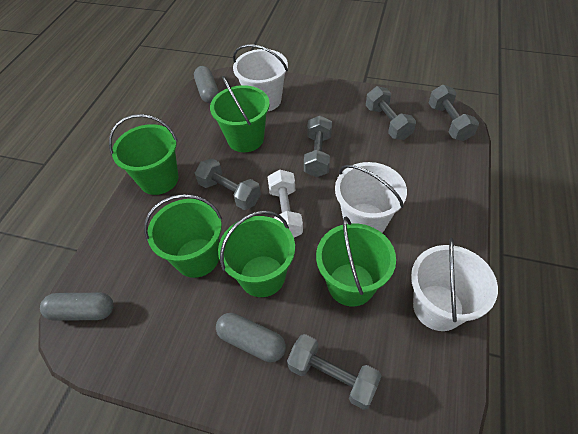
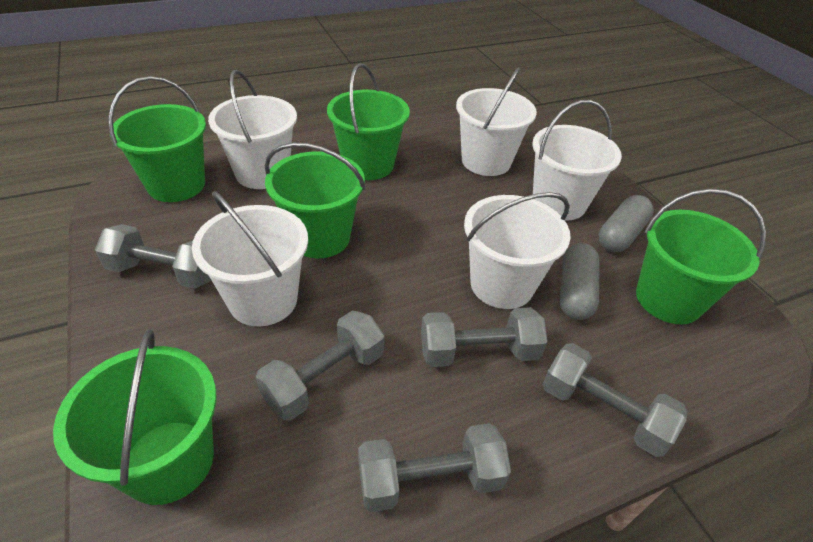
grey capsule: [40,293,114,321] [194,66,219,103] [216,313,286,362] = 3 -> [560,243,600,320] [598,195,654,252] = 2
white bucket: [233,44,288,111] [335,162,407,233] [411,238,498,331] = 3 -> [192,191,308,326] [208,70,297,189] [456,67,537,176] [464,192,571,309] [532,100,622,221] = 5
white dumbbell: [268,170,303,237] = 1 -> none = 0

